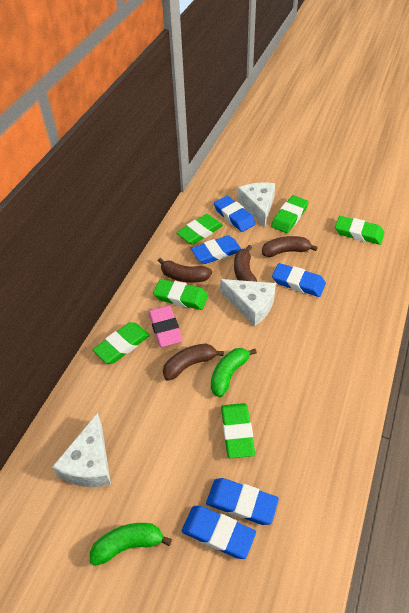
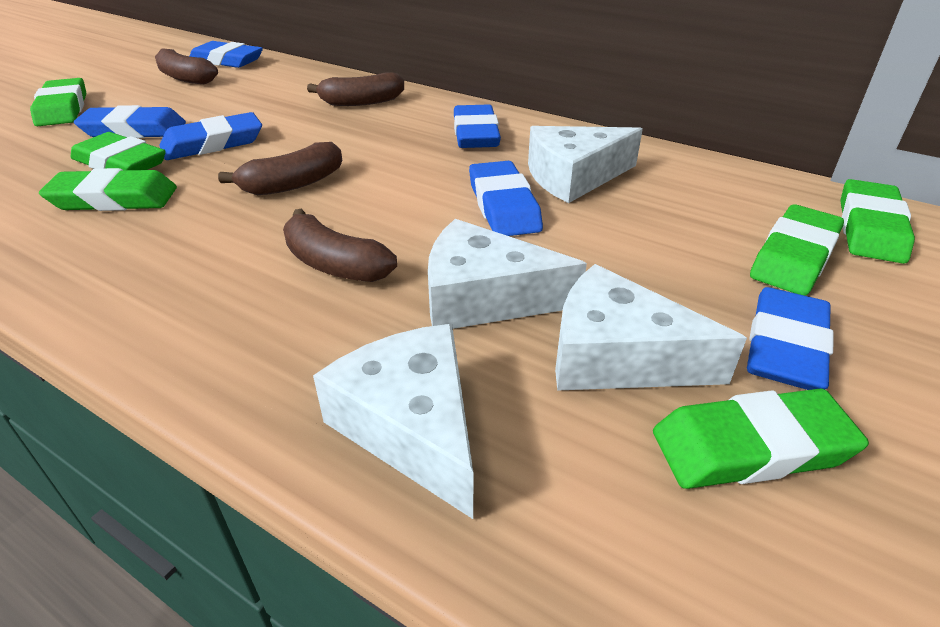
blue eraser: [182,506,256,559] [191,235,241,264] [206,478,279,525] [214,196,256,232] [272,263,326,297] = 5 -> [74,105,186,138] [159,112,262,160] [190,41,263,68] [454,104,501,148] [469,161,543,236] [747,287,834,390] = 6
green banana: [90,523,172,566] [211,348,257,397] = 2 -> none = 0
pink eraser: [148,305,183,347] = 1 -> none = 0
white cheese: [52,413,111,487] [220,279,276,326] [238,183,275,228] = 3 -> [313,324,473,519] [428,219,587,329] [528,126,643,203] [555,264,747,391] = 4

